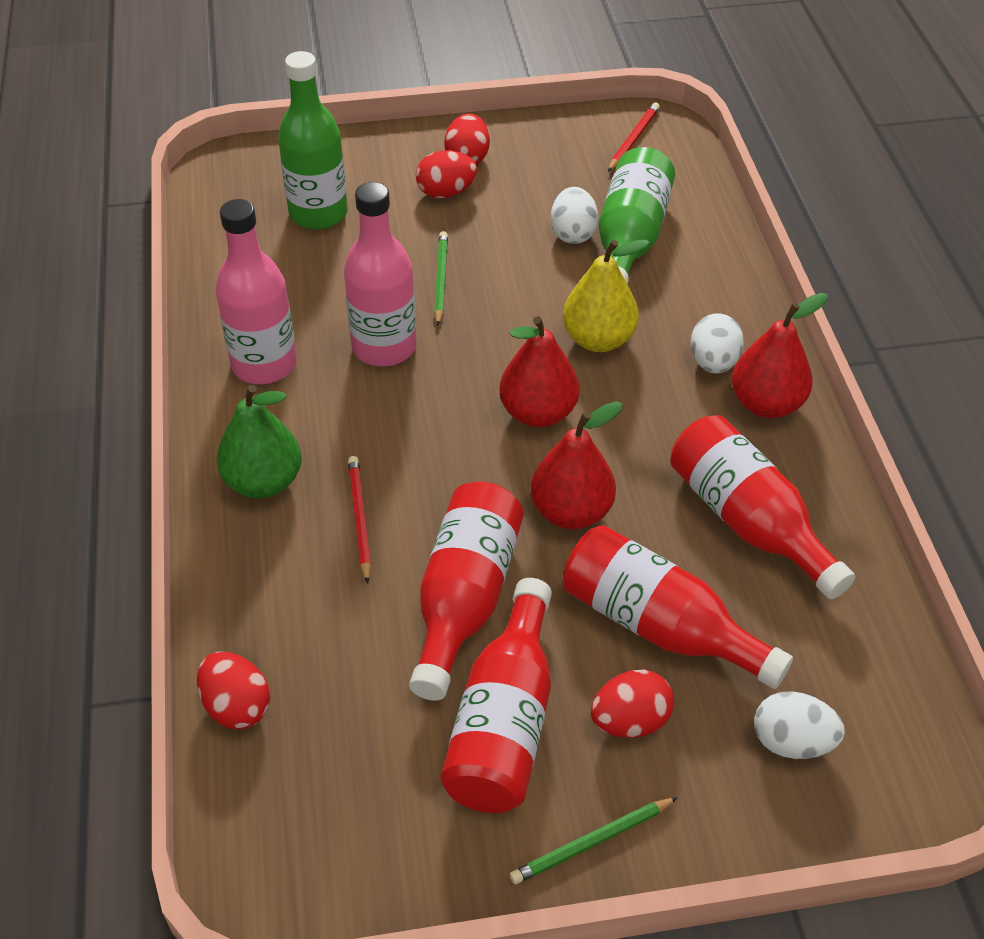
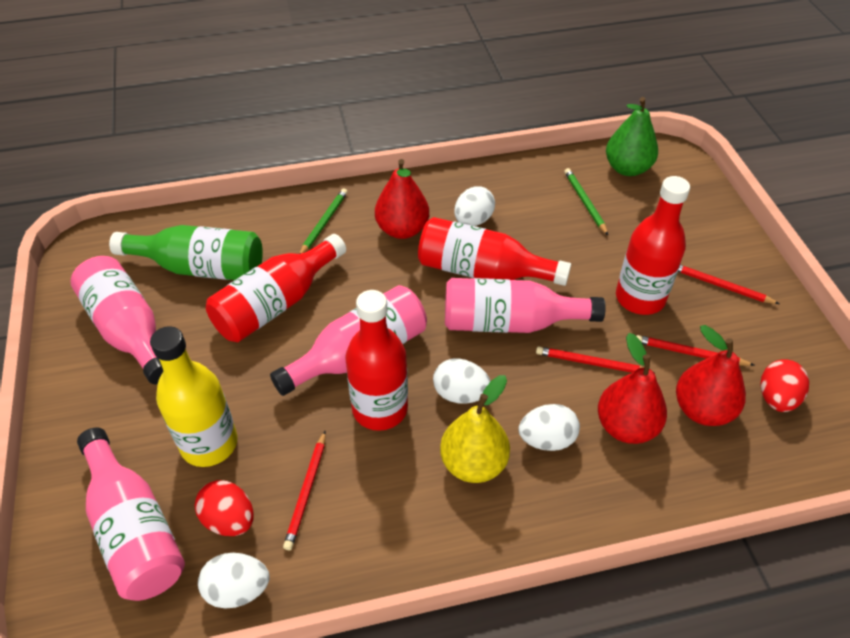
green bottle: [278,51,348,230] [599,147,675,284] = 2 -> [109,225,263,280] = 1
pink bottle: [216,199,297,384] [344,182,416,366] = 2 -> [70,256,163,384] [77,427,185,601] [270,285,427,396] [445,278,606,333] = 4
red egg: [197,652,270,729] [416,150,477,198] [444,113,490,165] [591,670,674,738] = 4 -> [195,480,254,536] [761,359,809,412] = 2
red pencil: [348,456,371,584] [608,103,660,172] = 2 -> [283,431,326,550] [536,346,655,373] [636,335,754,366] [678,265,779,304] = 4
white egg: [551,187,598,244] [691,313,744,373] [754,691,845,759] = 3 -> [198,553,269,608] [433,359,491,404] [454,186,495,226] [518,404,580,451] = 4
yellow bottle: none = 0 -> [150,326,237,467] = 1

